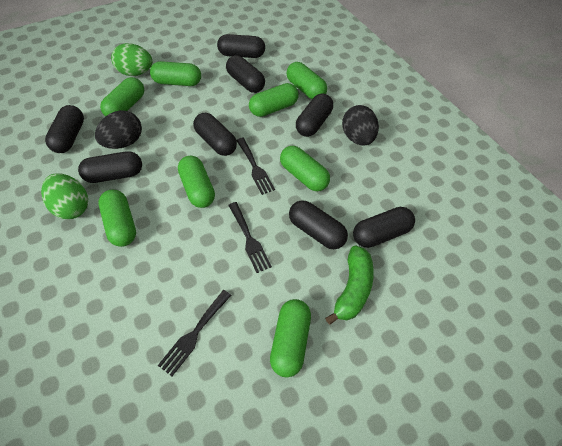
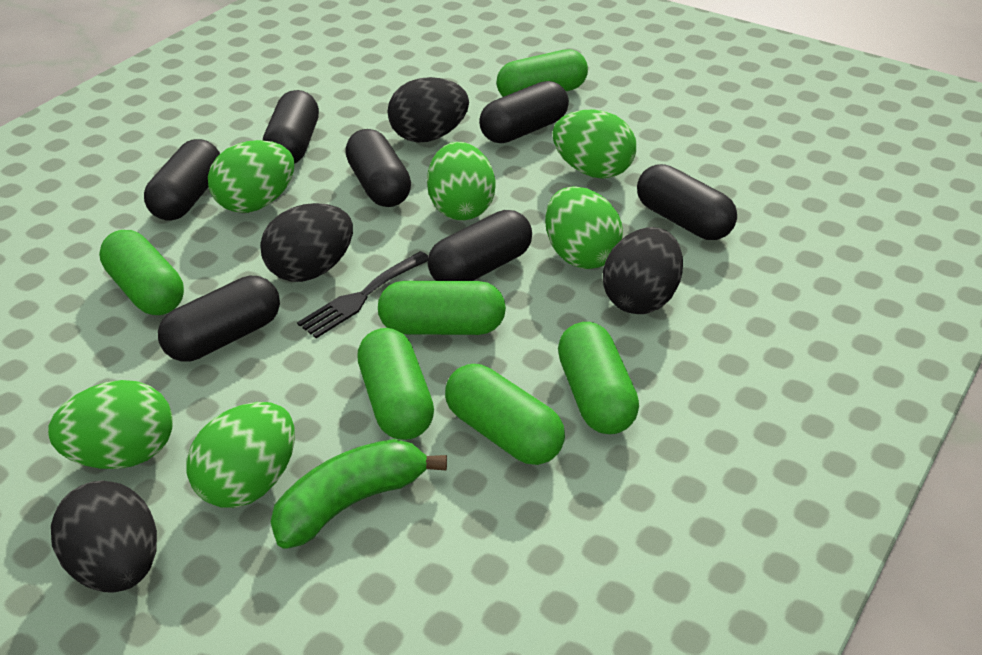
black capsule: [45,105,84,153] [78,151,142,183] [193,113,237,156] [217,34,265,58] [226,55,265,93] [289,200,348,249] [296,93,333,137] [353,207,415,248] = 8 -> [144,139,220,221] [158,276,280,362] [263,90,319,164] [345,129,411,207] [428,210,532,281] [479,81,569,143] [637,164,737,240] = 7
black egg: [95,110,142,149] [342,105,379,145] = 2 -> [51,481,157,593] [260,203,353,282] [388,77,469,143] [603,227,683,314] = 4
black fork: [158,290,231,376] [228,202,272,273] [236,138,275,195] = 3 -> [297,251,428,338] = 1
green capsule: [98,190,136,247] [100,77,144,116] [150,61,201,86] [178,156,215,208] [249,83,299,117] [270,299,311,378] [280,146,330,191] [286,62,327,99] = 8 -> [99,230,184,315] [357,328,434,440] [378,281,506,335] [445,364,565,465] [497,49,588,97] [558,322,639,434] = 6
green egg: [41,173,88,219] [111,43,152,76] = 2 -> [48,380,173,469] [186,402,295,508] [208,140,294,213] [427,142,495,220] [545,186,623,269] [553,110,636,179] = 6

